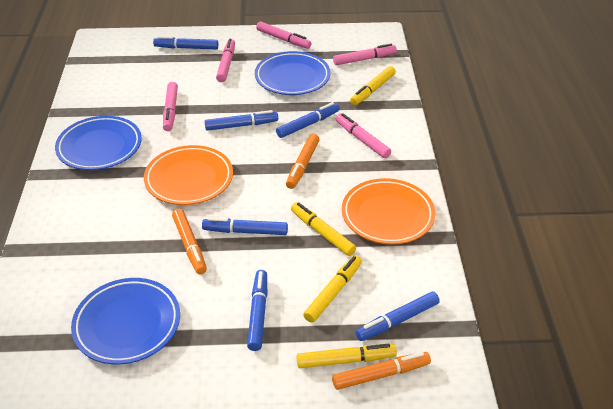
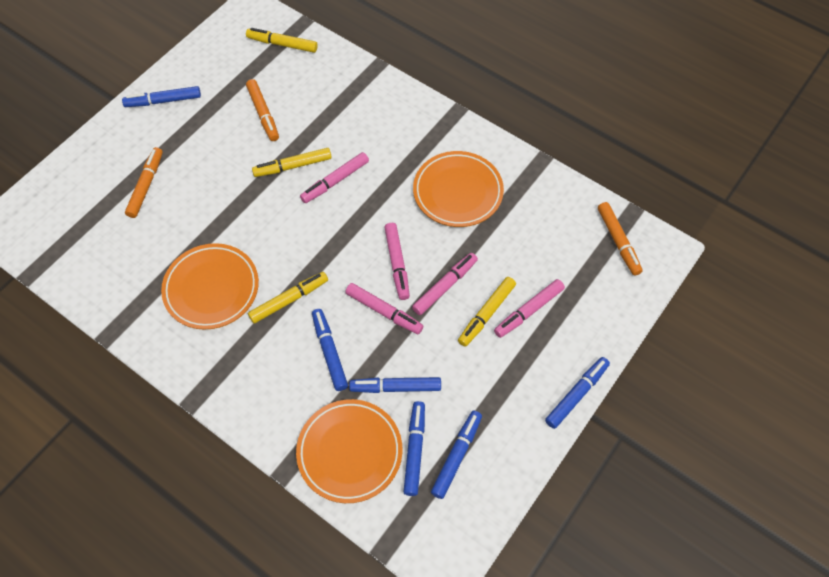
blue plate: [55,116,142,170] [71,278,180,365] [255,51,331,95] = 3 -> none = 0
orange plate: [144,145,233,205] [342,178,435,245] = 2 -> [161,243,259,330] [296,399,402,503] [413,151,504,227] = 3

